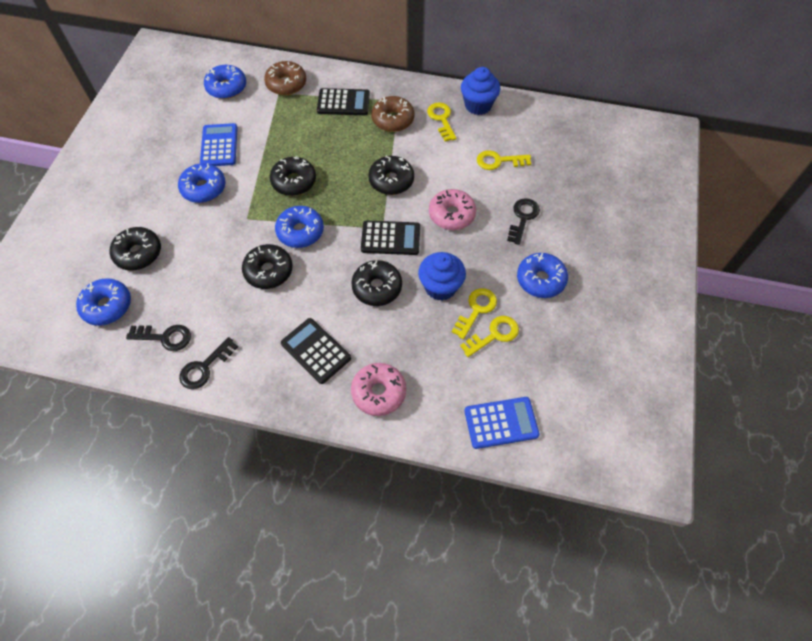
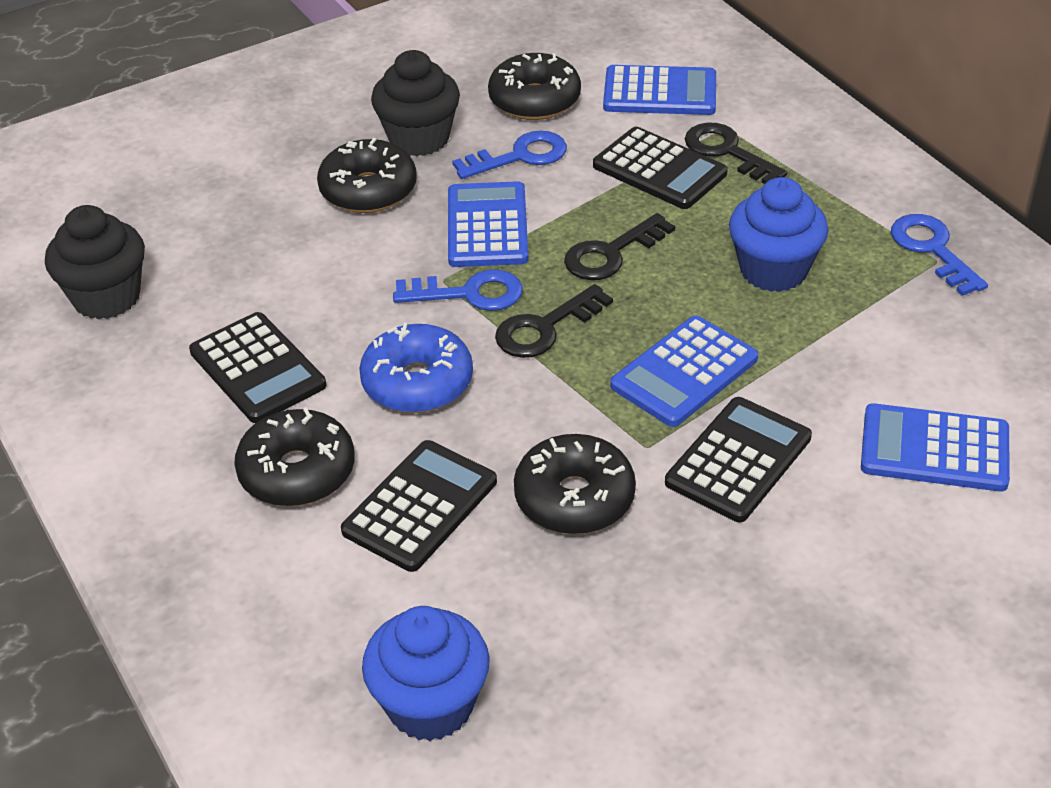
black calculator: [281,318,351,384] [317,88,370,115] [361,220,420,255] = 3 -> [189,312,326,423] [341,440,497,572] [593,127,728,209] [665,397,812,522] = 4
black cupcake: none = 0 -> [45,205,145,319] [371,50,460,157] = 2
black donut: [110,227,161,271] [242,244,293,289] [270,156,316,196] [351,260,402,306] [368,156,414,195] = 5 -> [234,407,355,507] [317,138,417,213] [488,53,581,120] [514,434,636,534] = 4
blue calculator: [200,123,238,166] [464,397,540,449] = 2 -> [448,181,529,267] [603,65,716,115] [610,315,758,427] [861,403,1010,492] = 4
blue donut: [76,278,131,326] [178,163,225,203] [204,65,246,99] [275,206,324,248] [517,253,568,298] = 5 -> [359,323,473,413] = 1
blue key: none = 0 -> [393,269,523,311] [452,131,567,179] [891,214,988,296] = 3
brown donut: [264,61,306,95] [371,96,414,132] = 2 -> none = 0
pink donut: [351,363,406,416] [429,189,476,230] = 2 -> none = 0
yellow key: [427,102,457,142] [452,288,497,339] [460,316,519,357] [477,150,531,170] = 4 -> none = 0

